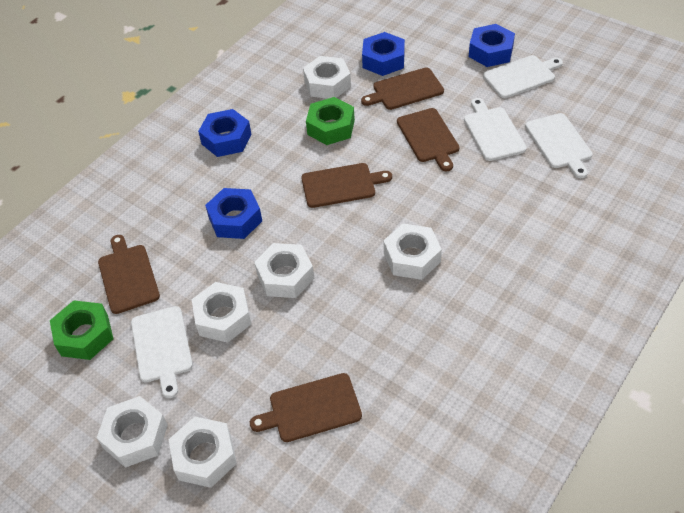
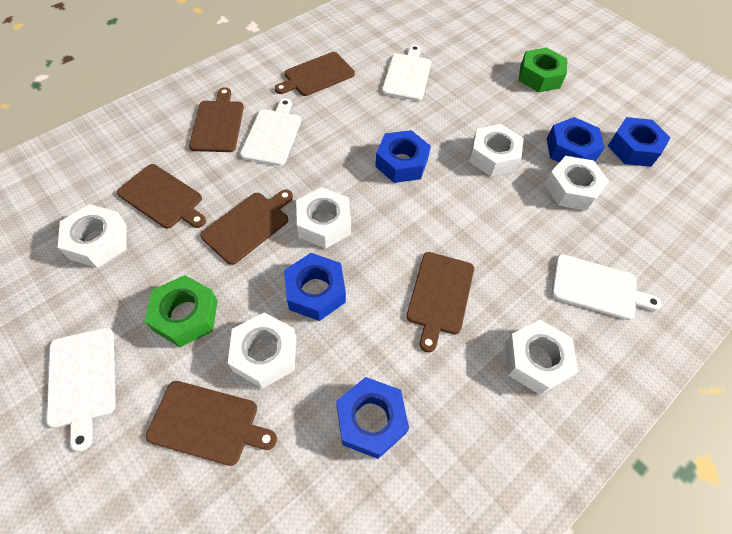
blue nut: [198,109,251,157] [205,188,262,239] [362,32,405,76] [469,24,515,67] = 4 -> [284,253,346,321] [336,377,409,459] [375,130,431,183] [547,117,605,162] [608,117,671,167] = 5
brown cutting board: [98,235,160,314] [250,373,362,442] [301,163,392,208] [361,68,444,110] [397,108,459,172] = 5 -> [117,164,206,229] [146,381,277,466] [189,87,244,152] [200,189,293,265] [275,52,355,96] [406,252,474,352] = 6

